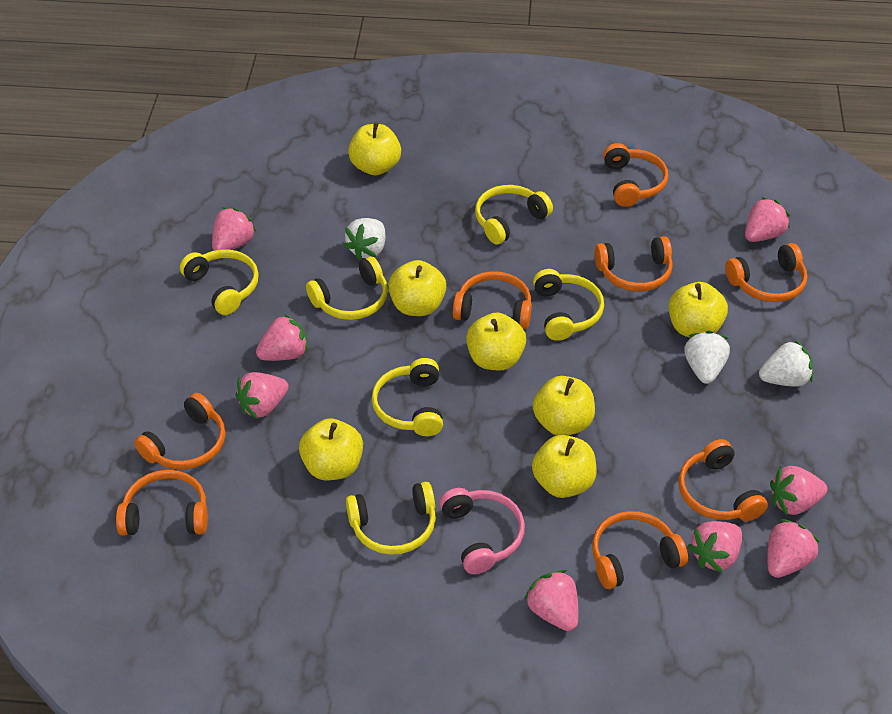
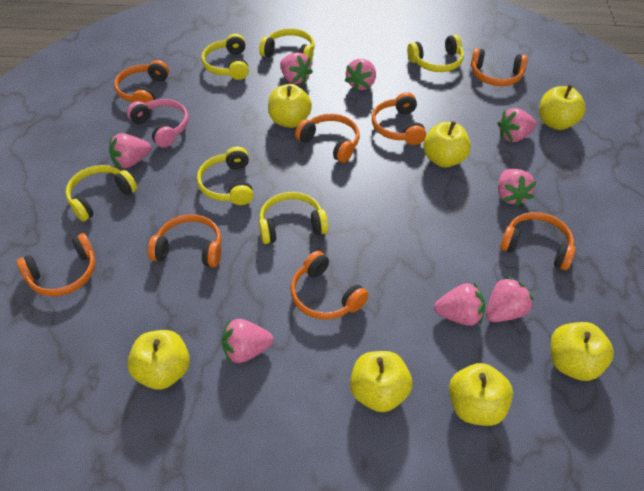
white strawberry: [344,218,385,260] [684,331,730,384] [759,340,813,387] = 3 -> none = 0

